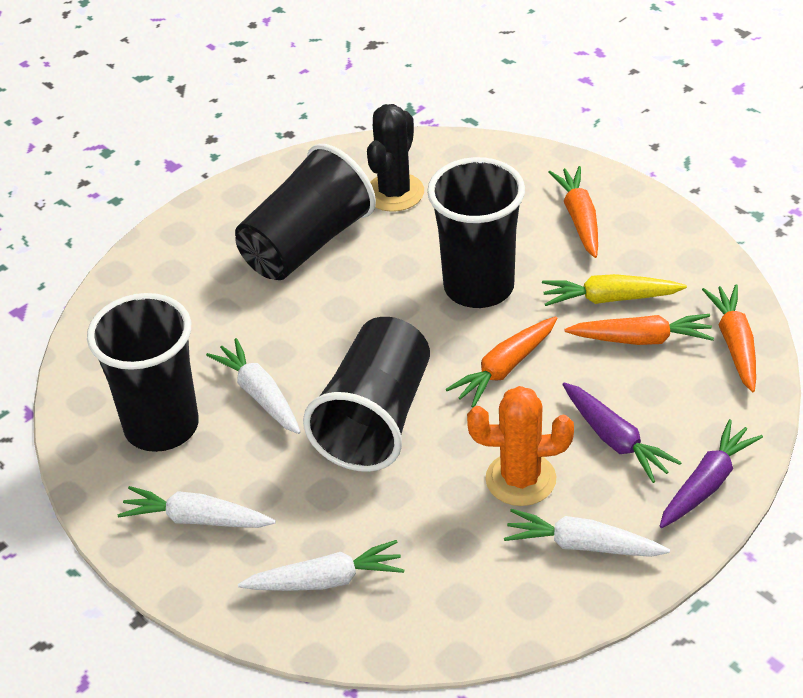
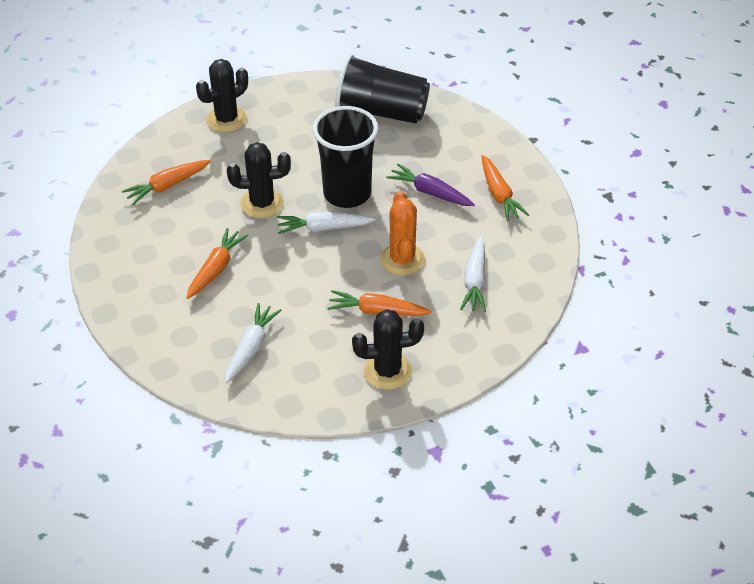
black cactus: [367,104,424,212] = 1 -> [196,59,248,132] [227,142,291,218] [352,309,424,390] = 3
black cup: [87,293,199,452] [235,144,376,280] [303,317,430,472] [427,157,525,308] = 4 -> [313,106,378,208] [335,54,430,124] = 2
purple carrot: [562,382,682,483] [660,419,763,528] = 2 -> [386,164,475,206] = 1
white carrot: [118,486,276,528] [206,338,301,434] [238,540,404,591] [504,509,670,557] = 4 -> [225,303,282,384] [277,211,375,234] [460,236,486,312] = 3
yellow carrot: [542,274,687,306] = 1 -> none = 0

